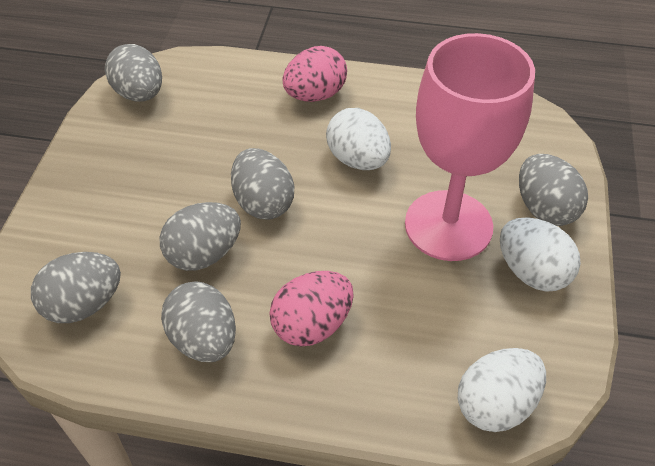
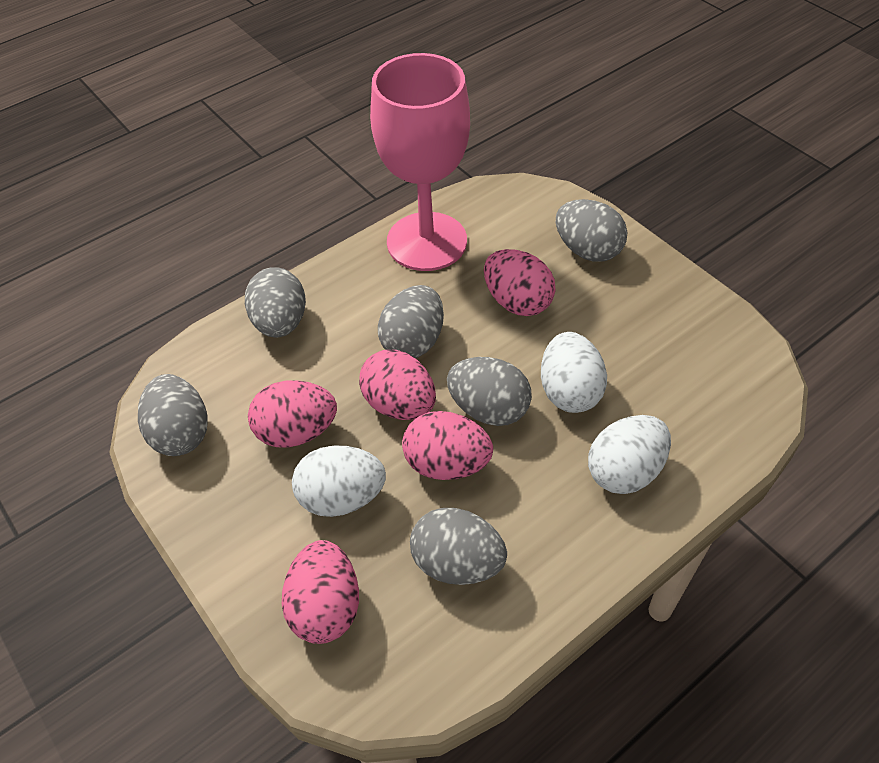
pink egg: [269,271,354,346] [282,46,347,102] = 2 -> [248,380,337,448] [282,540,359,644] [359,350,436,420] [402,411,493,480] [484,249,556,316] = 5

